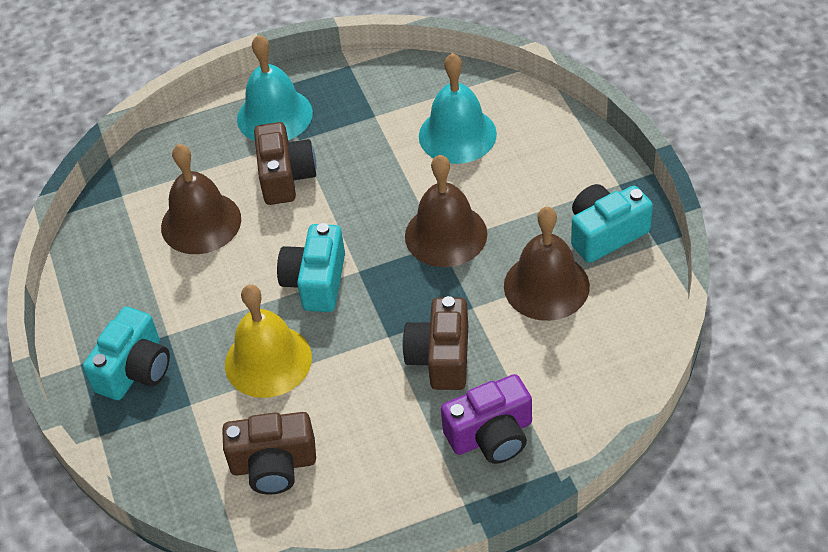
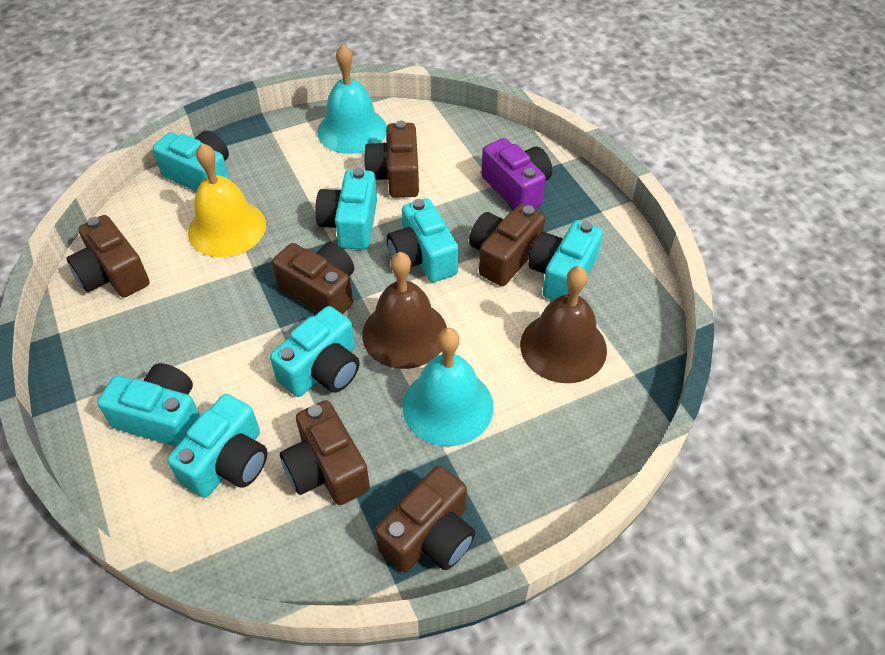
brown bell: [161,144,241,254] [405,155,488,267] [504,207,590,321] = 3 -> [362,252,447,369] [520,266,607,383] = 2
brown camera: [222,412,316,495] [254,122,316,205] [402,296,468,390] = 3 -> [67,215,149,298] [272,243,354,314] [280,400,370,505] [364,121,419,198] [375,465,476,572] [469,204,545,286] = 6
turquoise camera: [83,307,170,400] [277,223,345,312] [571,184,653,263] = 3 -> [98,363,200,447] [153,131,230,192] [167,394,267,498] [270,306,360,397] [316,168,377,250] [387,198,459,282] [528,220,603,300] = 7

